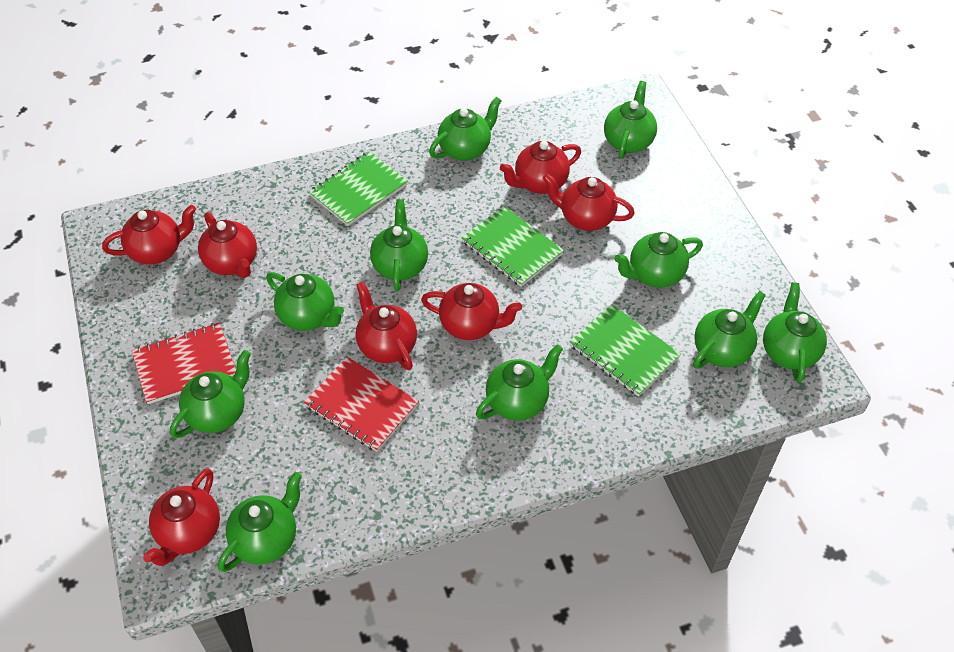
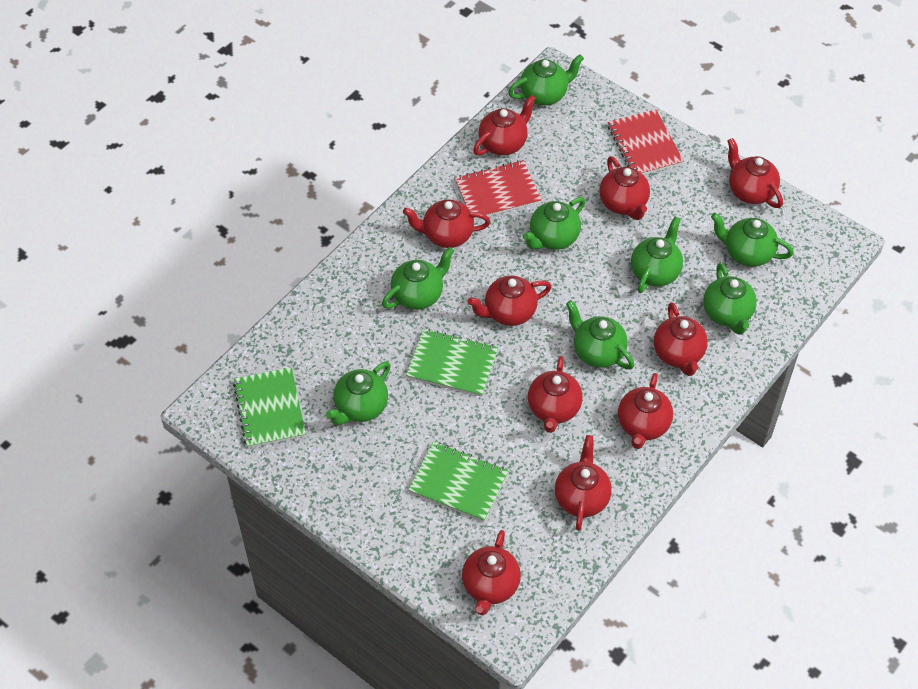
green teapot: [170,350,251,438] [218,472,302,572] [266,272,344,331] [370,200,428,291] [429,97,502,161] [476,344,563,421] [604,81,657,159] [615,232,703,288] [693,291,766,369] [763,283,827,383] = 10 -> [326,361,390,425] [382,247,454,310] [508,54,584,106] [523,197,585,250] [566,300,634,370] [631,216,683,293] [703,263,757,335] [711,213,793,267] = 8
red teapot: [102,205,196,265] [143,468,220,566] [198,212,257,278] [356,281,417,370] [421,283,522,340] [500,141,581,194] [543,174,635,231] = 7 -> [403,199,491,248] [462,530,521,615] [468,276,552,326] [473,95,536,156] [528,356,583,433] [555,435,612,531] [599,156,650,220] [618,373,673,449] [654,302,708,376] [728,138,783,208] = 10

